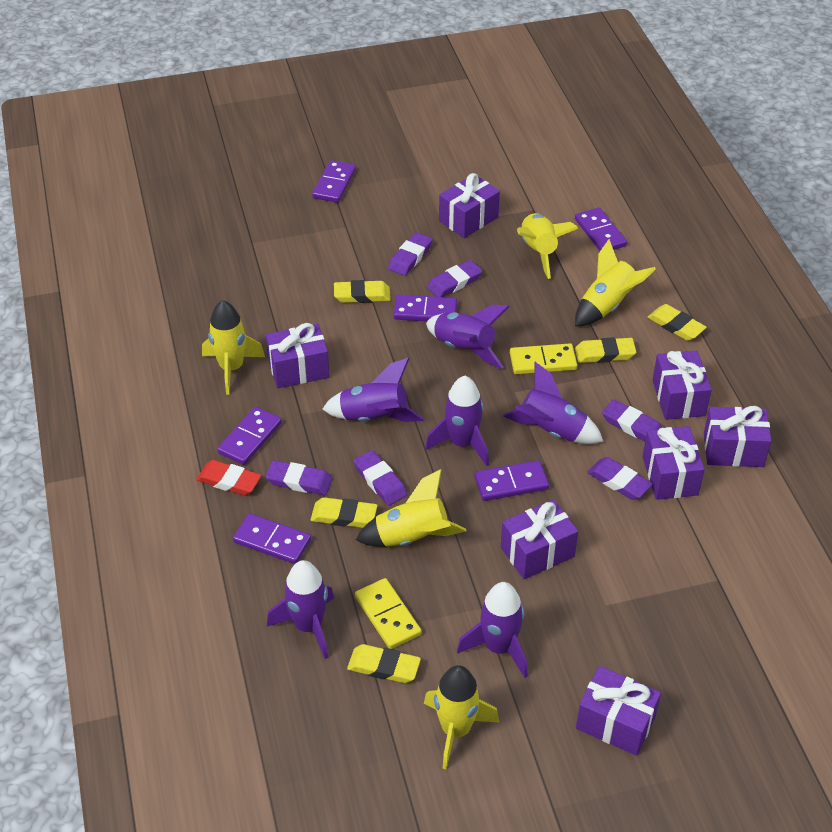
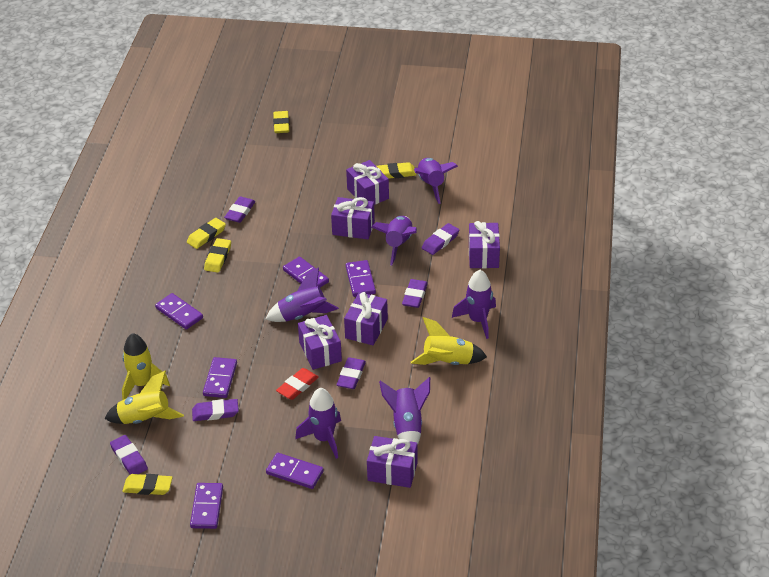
purple gift: [266,323,330,388] [439,173,500,238] [501,500,578,579] [576,666,661,756] [642,426,705,500] [652,351,712,420] [704,406,771,467] = 7 -> [298,315,342,370] [331,197,375,239] [344,292,388,345] [346,160,389,205] [367,436,417,488] [469,221,500,268] = 6
yellow domino: [355,578,422,649] [510,344,577,374] = 2 -> none = 0
yellow rocket: [202,300,265,395] [356,469,466,547] [424,665,499,769] [517,213,578,279] [575,239,656,327] = 5 -> [104,371,184,424] [122,333,170,400] [411,317,487,365] = 3

